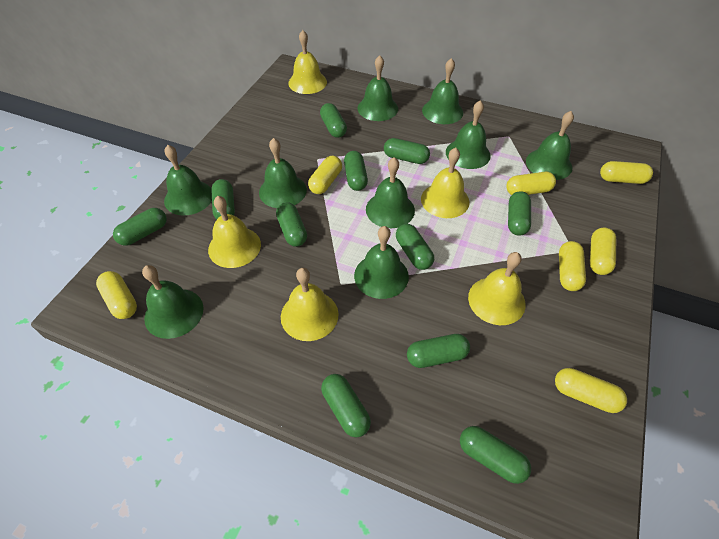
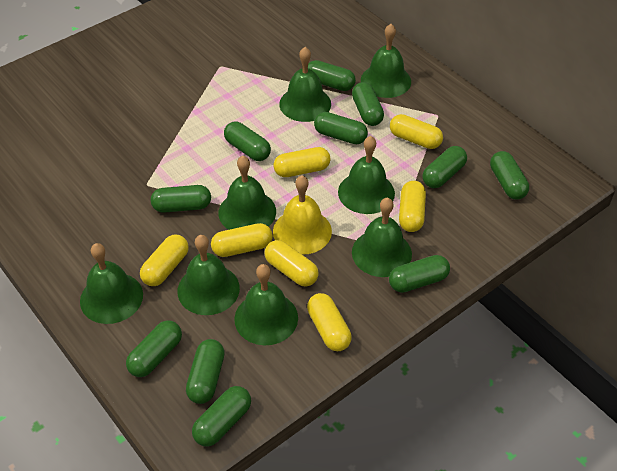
green bell: [142,265,204,339] [164,145,212,216] [259,138,307,208] [354,226,409,299] [358,55,398,121] [366,157,415,228] [422,58,463,124] [446,100,490,169] [526,111,574,180] = 9 -> [80,243,143,324] [177,235,240,315] [218,156,276,230] [234,264,298,345] [279,47,331,122] [338,136,395,214] [352,197,412,277] [361,24,411,98] = 8
yellow bell: [208,196,261,268] [281,268,339,341] [288,30,327,94] [421,148,469,218] [468,252,526,325] = 5 -> [273,176,332,255] = 1

